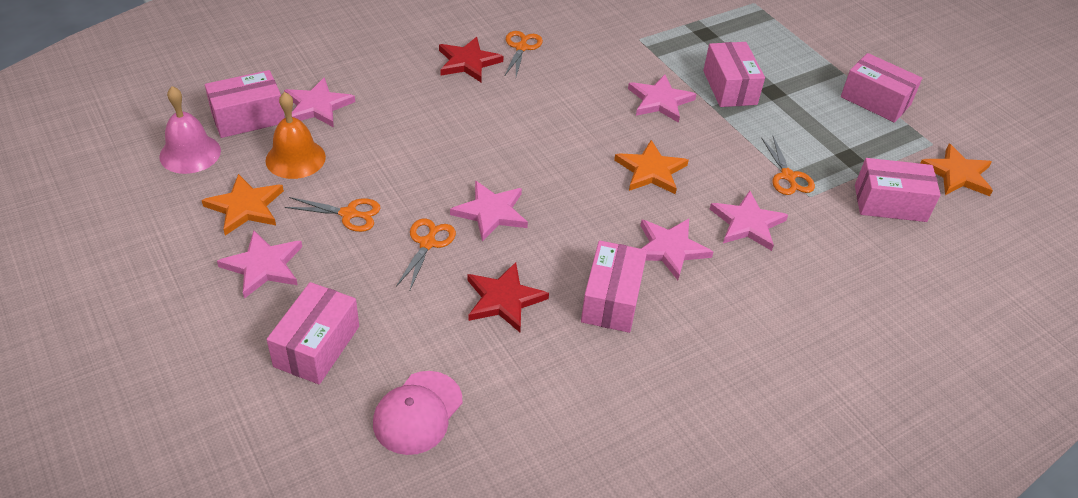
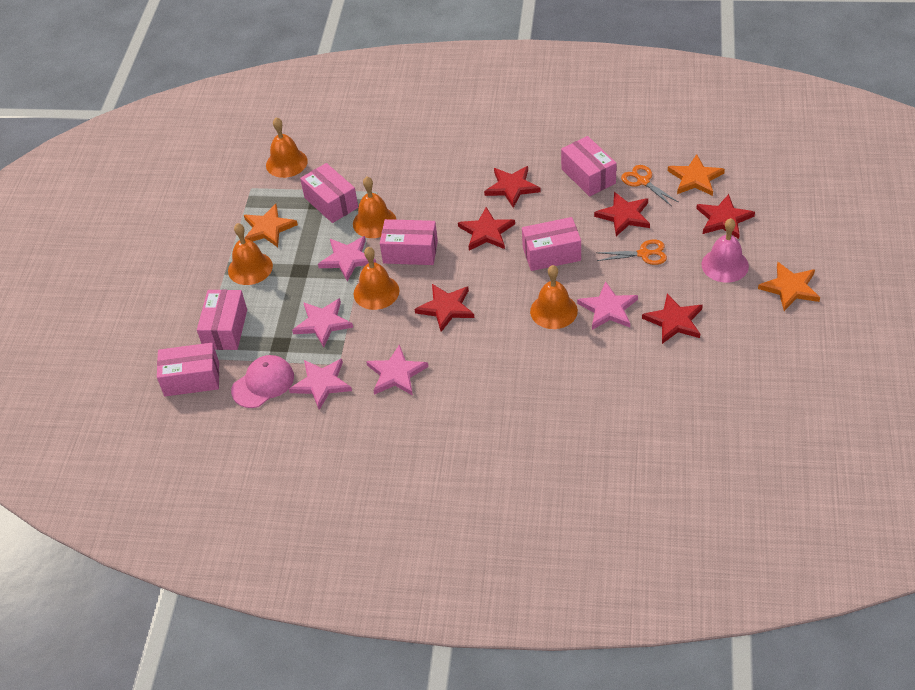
orange bell: [266,92,326,179] = 1 -> [228,223,273,285] [266,117,308,178] [353,177,396,238] [354,247,400,310] [530,265,578,329] = 5
orange scissors: [285,197,381,232] [396,219,456,290] [505,31,543,77] [761,136,815,195] = 4 -> [597,240,667,265] [621,165,678,206] = 2
pink star: [217,230,302,299] [284,77,355,127] [450,181,528,242] [628,75,697,123] [640,219,713,280] [710,191,788,251] = 6 -> [289,359,352,410] [292,298,353,347] [318,236,376,281] [366,344,429,395] [577,281,638,330] = 5
red star: [439,37,503,82] [467,262,549,332] = 2 -> [415,284,474,332] [458,207,515,251] [484,166,541,208] [594,192,650,236] [642,294,703,344] [696,194,755,239] = 6

